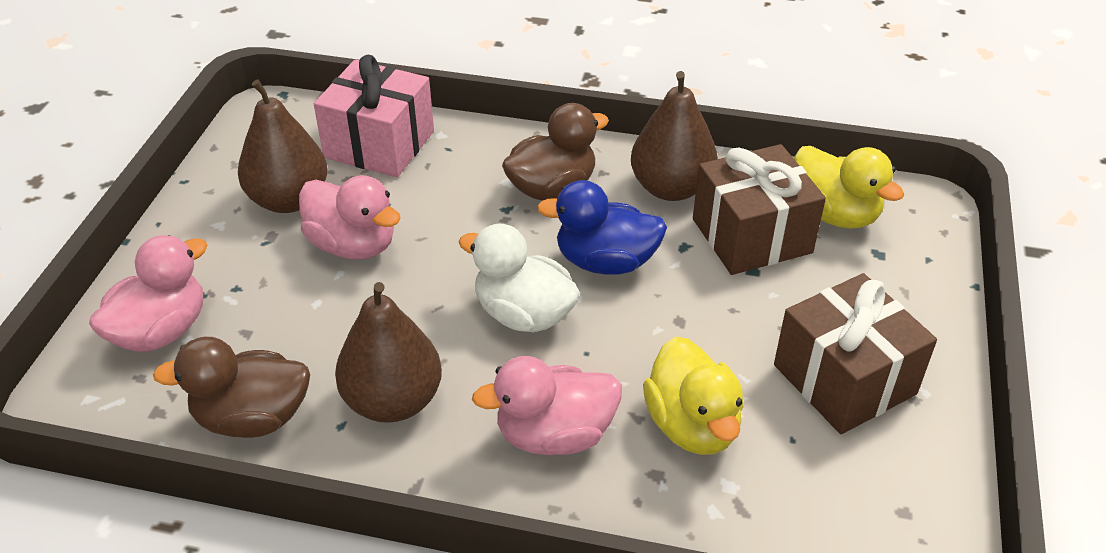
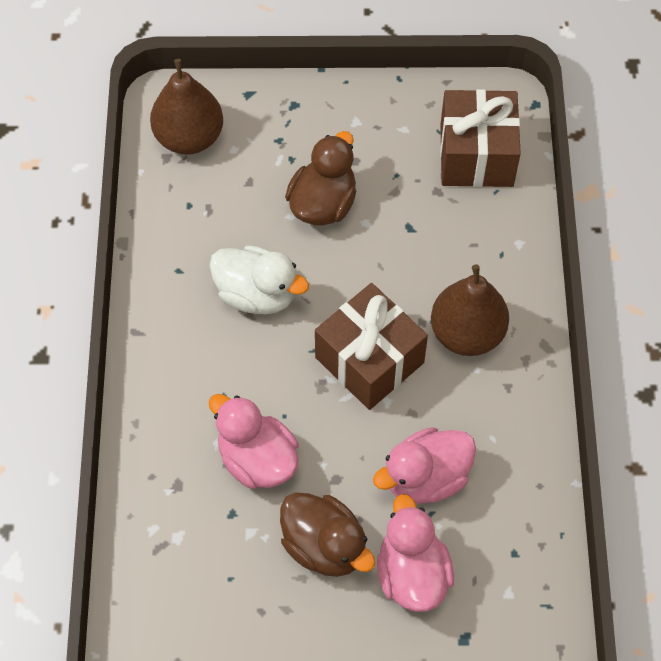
blue duck: [537,180,667,275] = 1 -> none = 0
brown pear: [238,80,328,213] [335,282,442,423] [631,71,718,201] = 3 -> [150,59,223,155] [431,264,509,356] = 2
pink gift: [314,55,434,177] = 1 -> none = 0
yellow duck: [643,337,744,455] [794,146,904,229] = 2 -> none = 0

